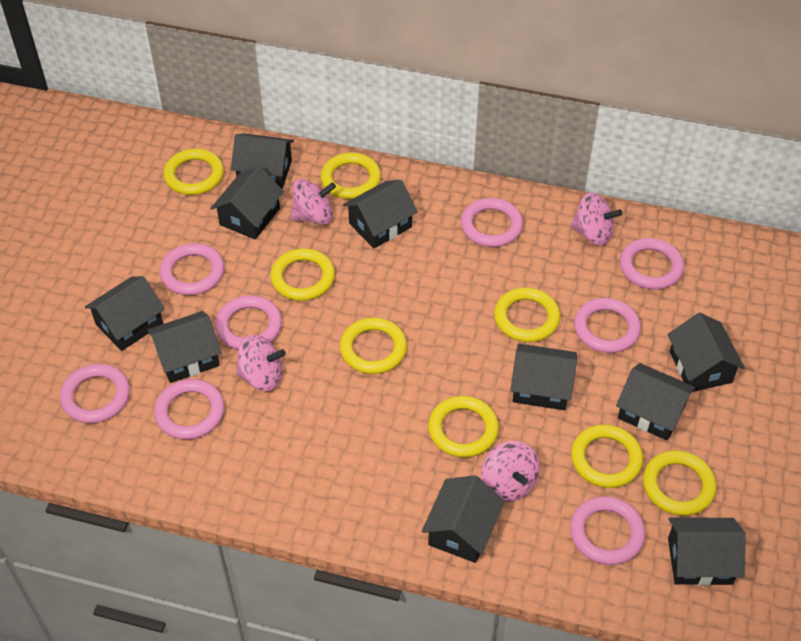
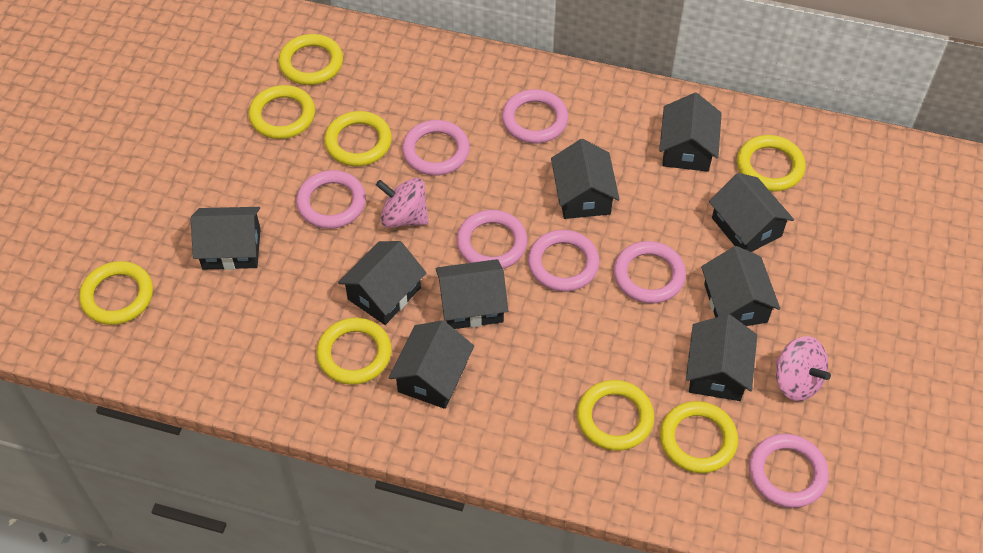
black house: [85,276,165,351] [147,311,222,383] [211,166,284,240] [231,133,294,189] [343,180,418,248] [422,475,505,563] [510,344,577,410] [616,363,696,440] [667,313,745,392] [668,518,746,586] = 10 -> [191,207,261,270] [338,241,426,325] [389,320,474,409] [436,259,508,329] [551,139,620,219] [659,93,722,172] [686,314,757,401] [701,246,780,326] [709,173,794,252] = 9
pink ring: [60,364,130,423] [154,379,224,440] [160,243,224,295] [215,295,282,350] [461,198,523,247] [570,496,645,565] [574,298,641,353] [620,238,684,290] = 8 -> [296,170,366,229] [402,120,470,176] [456,210,528,269] [502,89,568,143] [528,230,600,292] [614,241,686,304] [749,434,829,508] = 7
pink spinning top: [236,335,286,391] [290,179,336,224] [481,441,540,502] [570,192,623,246] = 4 -> [376,178,429,228] [775,336,831,401] = 2

